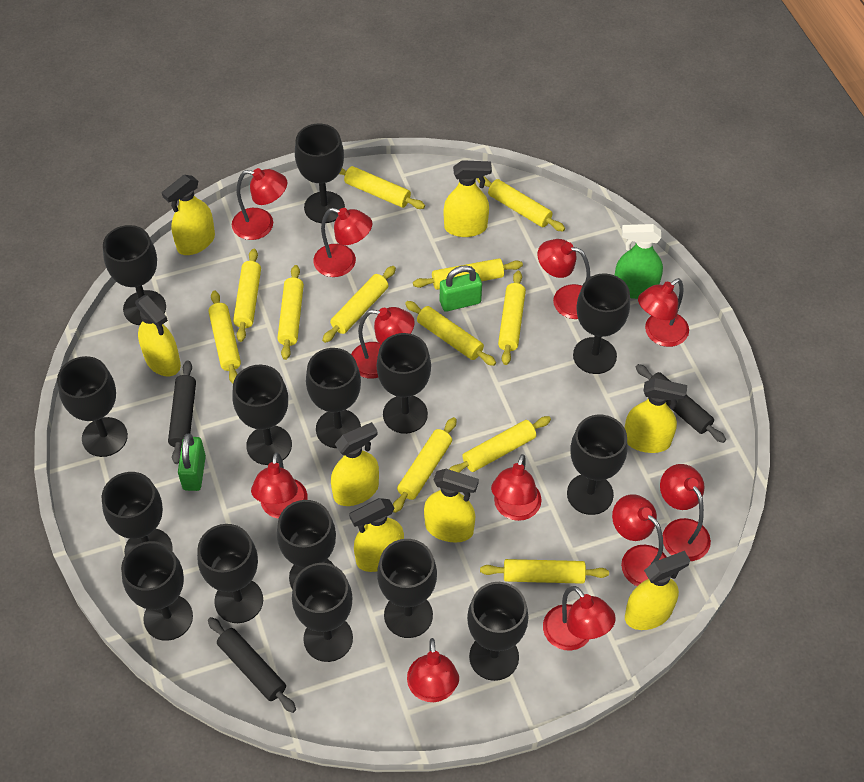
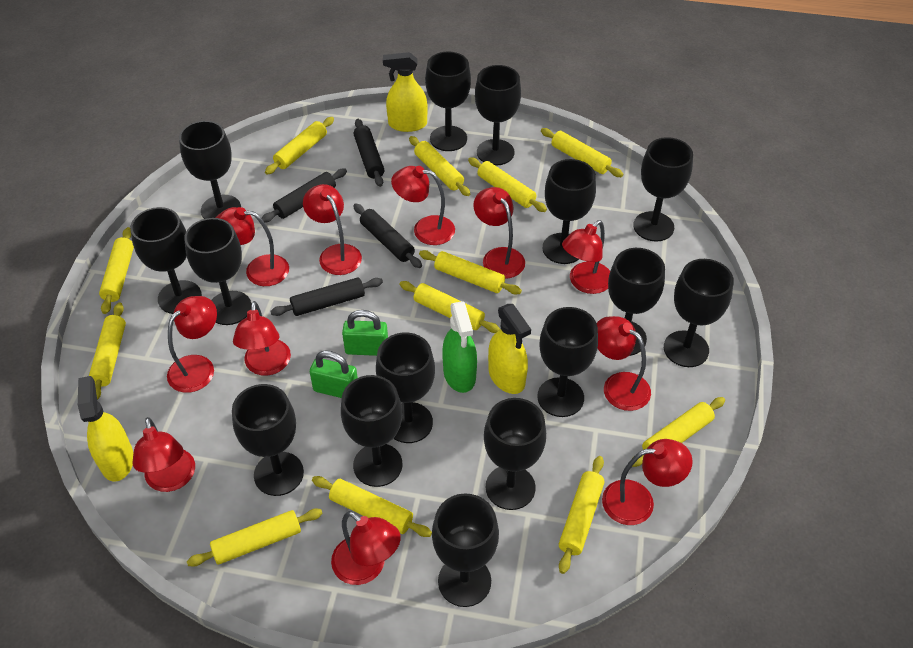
black rolling pin: [168,361,196,464] [208,617,296,713] [636,364,726,443] = 3 -> [262,169,347,223] [271,277,383,316] [353,203,422,268] [354,119,384,187] = 4
yellow spray bottle: [135,295,181,376] [162,175,215,255] [331,422,379,506] [349,498,404,572] [424,469,479,543] [444,160,492,237] [625,378,687,453] [625,551,690,630] = 8 -> [78,376,133,482] [383,52,428,132] [488,304,531,394] = 3

